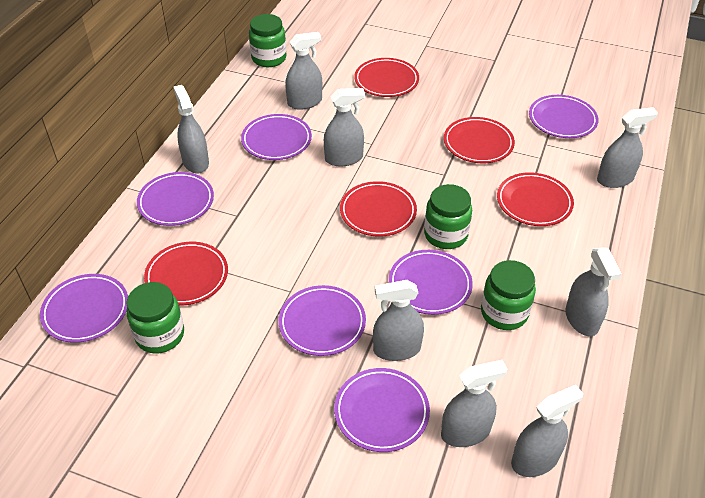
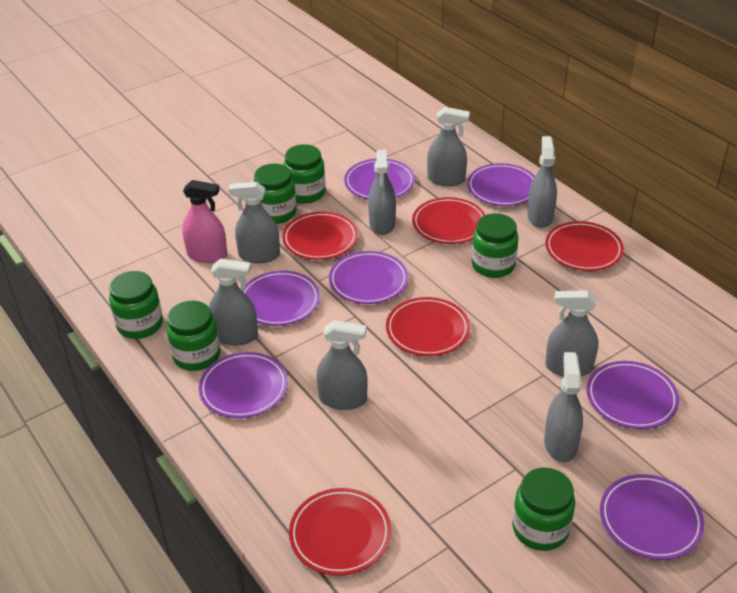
green jar: [126,282,184,353] [249,14,287,67] [424,184,472,249] [481,260,536,330] = 4 -> [109,271,163,339] [166,301,220,371] [254,164,297,224] [283,144,326,204] [472,213,518,278] [512,467,575,551] = 6
pink spray bottle: none = 0 -> [182,180,227,263] = 1

